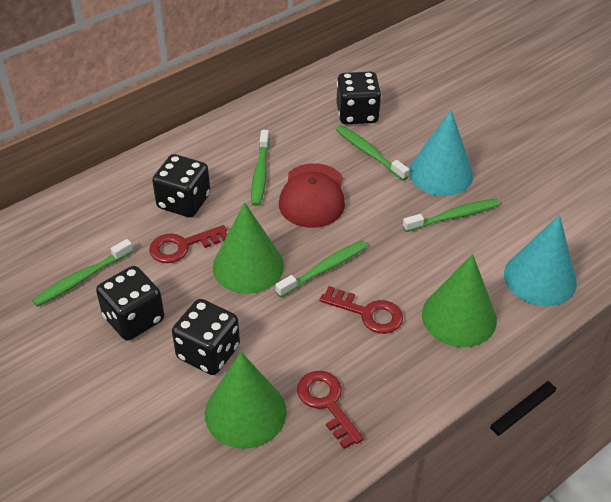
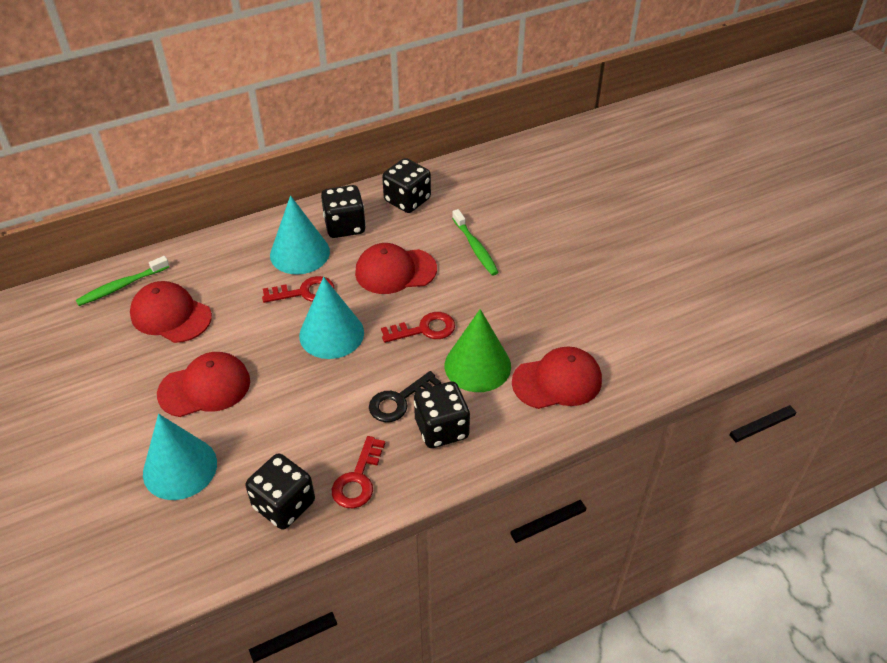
black key: none = 0 -> [369,371,441,422] = 1
green cone: [205,352,286,449] [213,202,284,294] [422,254,497,347] = 3 -> [445,309,511,392] = 1
green toothbrush: [32,239,133,307] [251,130,270,206] [275,240,367,297] [336,126,409,181] [403,199,500,232] = 5 -> [76,256,169,306] [452,209,499,276] = 2
red cap: [279,163,345,228] = 1 -> [130,281,212,343] [157,352,250,417] [355,243,437,294] [512,346,602,409] = 4
turquoise cone: [409,110,473,196] [504,215,577,306] = 2 -> [143,414,217,500] [270,195,330,275] [299,277,364,359] = 3

